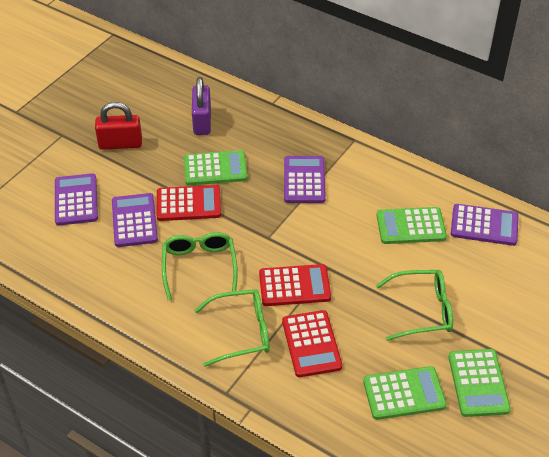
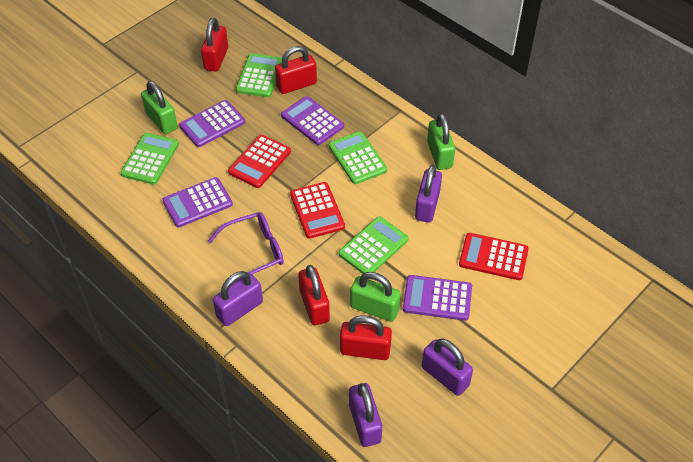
green glasses: [162,232,238,300] [194,289,270,367] [376,270,453,341] = 3 -> none = 0
green padlock: none = 0 -> [141,80,178,134] [350,272,401,322] [427,113,455,170] = 3
purple glasses: none = 0 -> [208,212,284,284] = 1
purple padlock: [192,77,211,135] = 1 -> [213,271,263,326] [349,383,382,447] [415,164,442,223] [422,339,473,396] = 4
red padlock: [95,102,142,150] = 1 -> [201,18,228,72] [275,46,317,94] [298,265,330,325] [340,315,392,360] = 4

